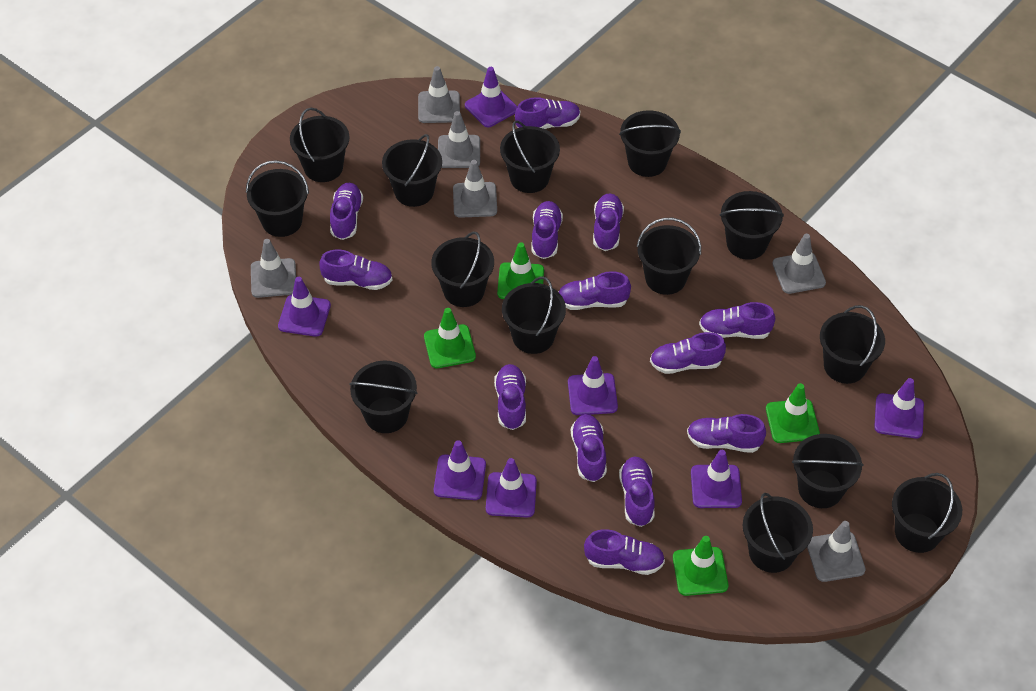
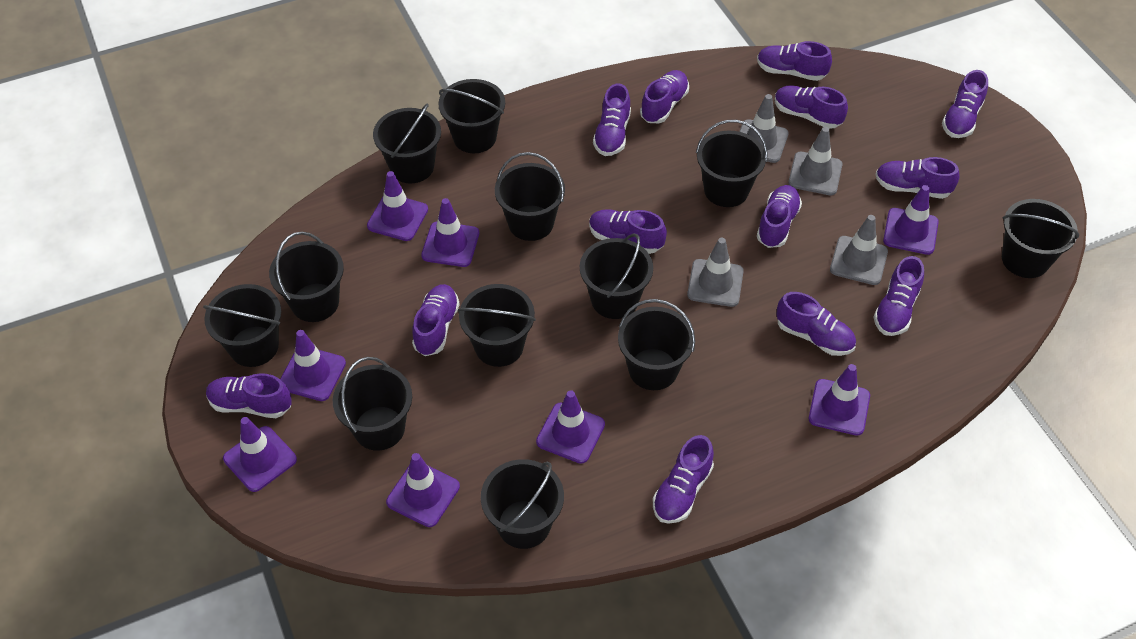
black bucket: [246,160,309,237] [290,108,350,182] [349,360,418,433] [382,134,442,207] [431,232,494,307] [500,120,560,193] [502,276,566,354] [619,110,681,177] [637,218,701,295] [720,191,784,260] [743,493,813,573] [792,434,864,508] [820,305,885,384] [892,473,962,553] = 14 -> [203,284,281,367] [269,232,344,322] [333,357,412,451] [373,103,441,183] [439,79,505,153] [458,284,536,367] [481,459,564,549] [495,152,565,241] [580,233,653,319] [618,299,695,390] [696,120,767,207] [1002,199,1079,278] = 12
green traffic cone: [424,308,476,368] [497,242,544,299] [673,536,728,596] [766,383,820,443] = 4 -> none = 0
grey traffic cone: [251,239,296,298] [418,66,460,123] [438,111,480,168] [453,160,497,218] [772,234,826,294] [807,521,866,582] = 6 -> [687,238,744,307] [739,94,789,163] [788,127,842,195] [830,215,888,285] = 4
purple traffic cone: [278,277,331,337] [434,440,486,500] [465,67,517,127] [486,458,537,518] [568,356,618,415] [691,450,742,508] [874,378,924,439] = 7 -> [223,417,297,492] [280,330,346,401] [367,171,428,241] [386,453,460,527] [421,198,479,267] [536,390,605,464] [809,364,870,436] [883,185,939,255] = 8

